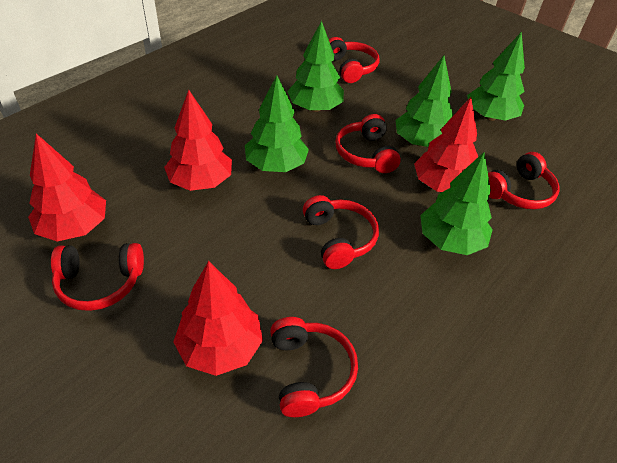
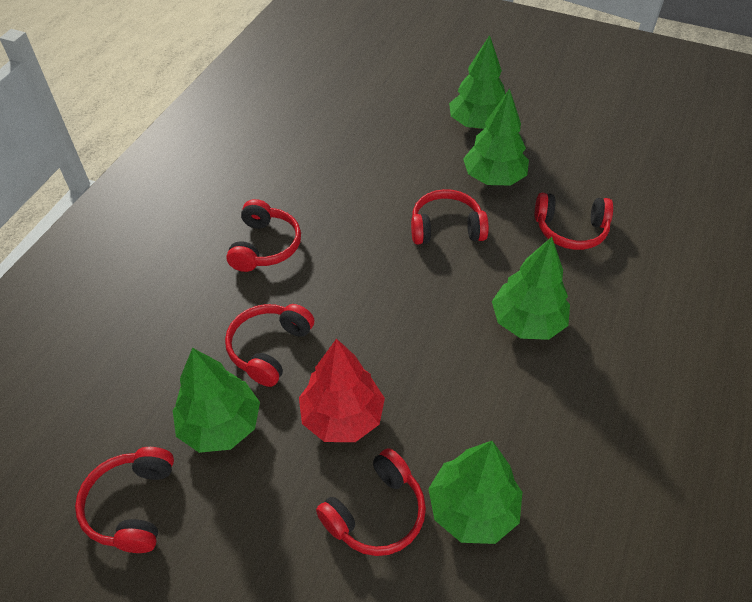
red tree: [28,134,106,242] [164,90,232,191] [173,261,263,376] [414,97,478,192] = 4 -> [299,338,385,442] = 1

